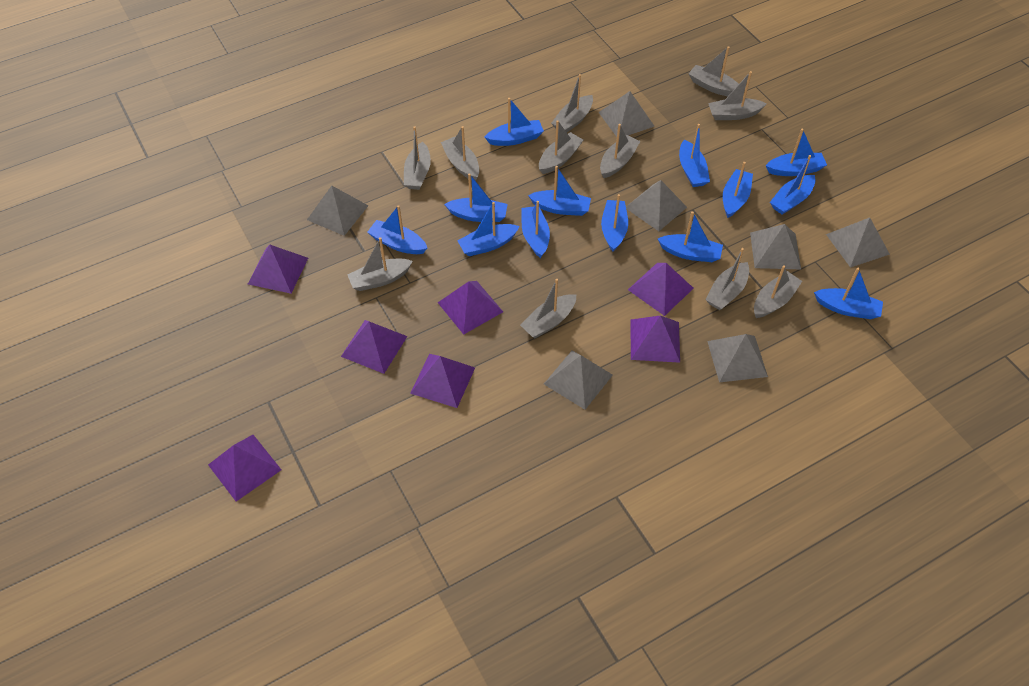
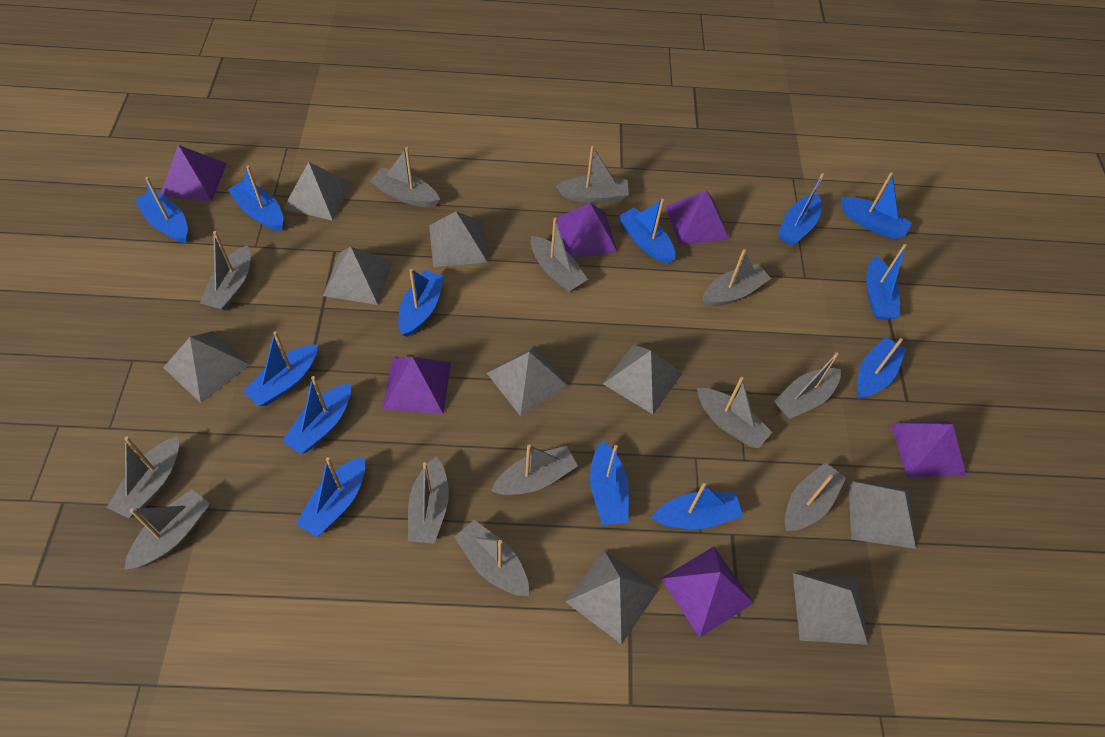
grey boat: [347,237,413,291] [404,126,431,190] [441,126,479,181] [520,279,576,338] [539,120,583,174] [551,74,593,132] [600,124,640,178] [689,46,739,96] [705,248,749,310] [708,71,767,120] [754,266,802,318] = 11 -> [107,436,179,519] [124,489,210,570] [200,231,251,310] [371,147,440,207] [408,456,449,544] [454,520,529,596] [491,445,578,496] [531,218,588,292] [556,146,629,203] [697,377,773,448] [702,249,771,306] [774,352,841,419] [785,462,846,531] = 13
grey pyramid: [307,186,368,236] [544,351,613,410] [599,91,654,137] [626,180,687,231] [707,334,768,382] [750,224,801,270] [826,218,890,268] = 7 -> [163,331,250,403] [283,162,352,221] [323,247,393,305] [429,211,488,267] [487,345,569,416] [565,550,659,645] [603,344,683,414] [793,573,868,645] [848,480,916,549] = 9
purple pyramid: [208,435,281,501] [248,245,308,294] [341,320,407,374] [410,354,475,408] [437,281,503,335] [628,263,694,316] [631,315,680,363] = 7 -> [160,145,227,201] [383,357,451,414] [556,203,618,258] [660,547,754,637] [666,190,729,245] [891,421,967,478] = 6

